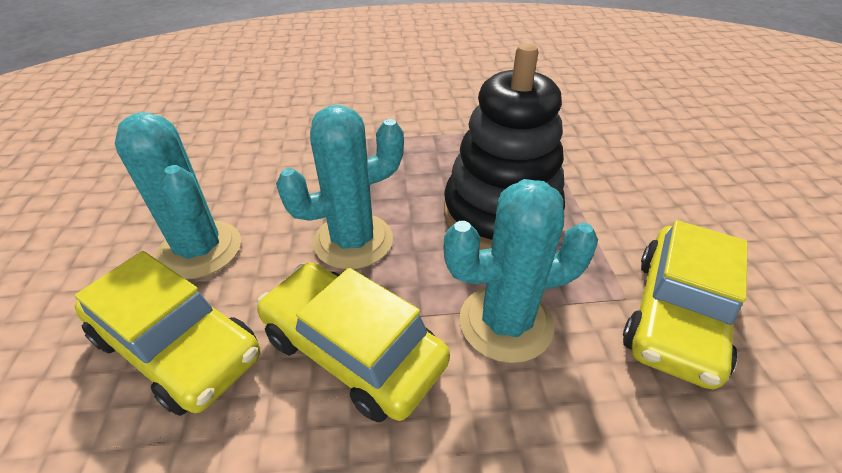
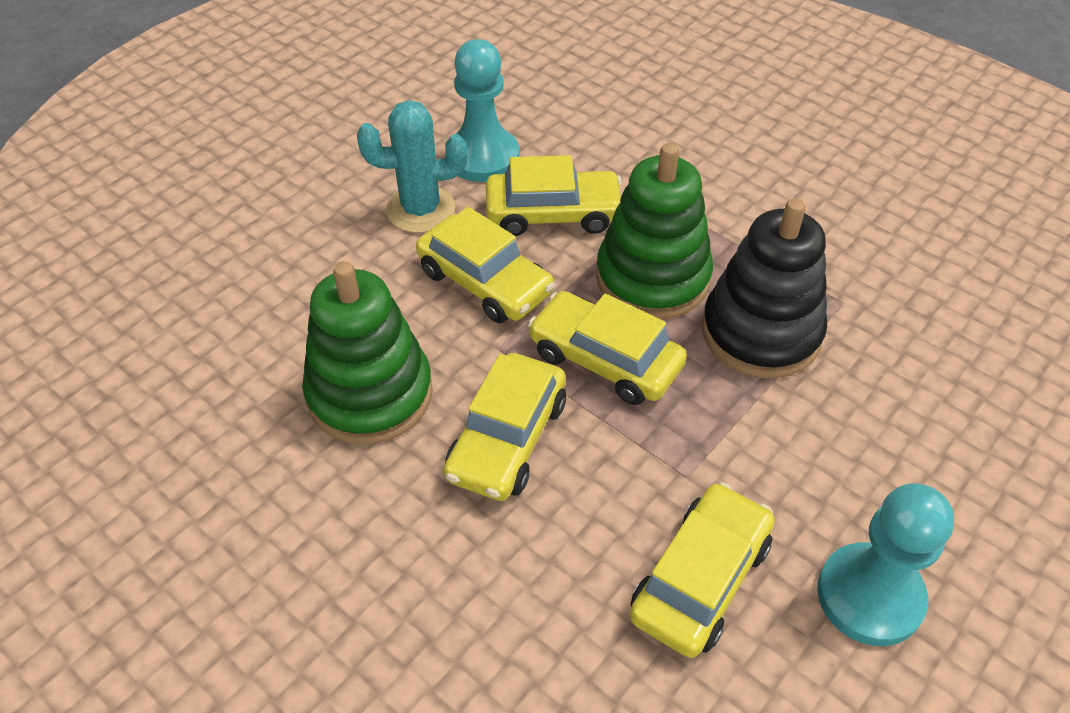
green stacking toy: none = 0 -> [302,261,433,445] [596,143,713,320] = 2
turquoise cactus: [115,112,241,279] [276,105,404,269] [444,179,598,363] = 3 -> [357,100,467,233] = 1
turquoise pawn: none = 0 -> [454,39,519,182] [817,483,954,646] = 2
yellow car: [74,251,260,416] [257,262,450,422] [623,220,748,389] = 3 -> [416,207,555,323] [444,353,566,501] [486,155,621,236] [528,291,687,405] [630,482,775,658] = 5

